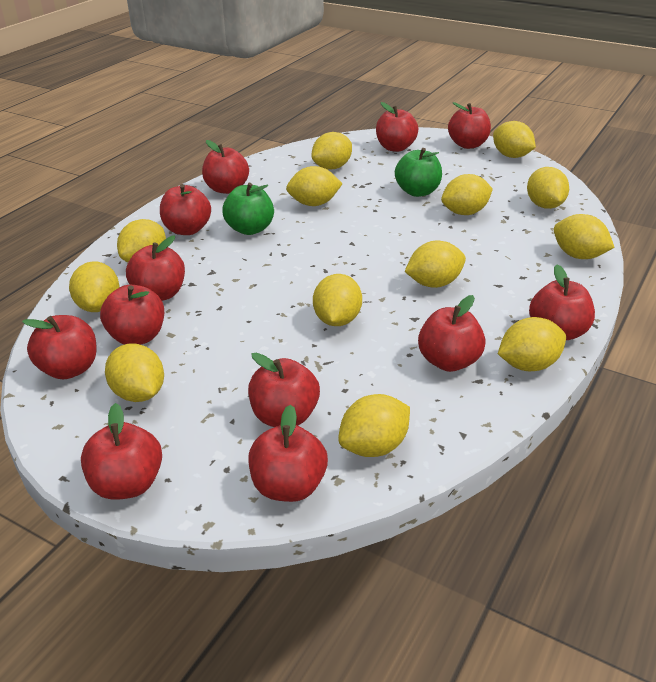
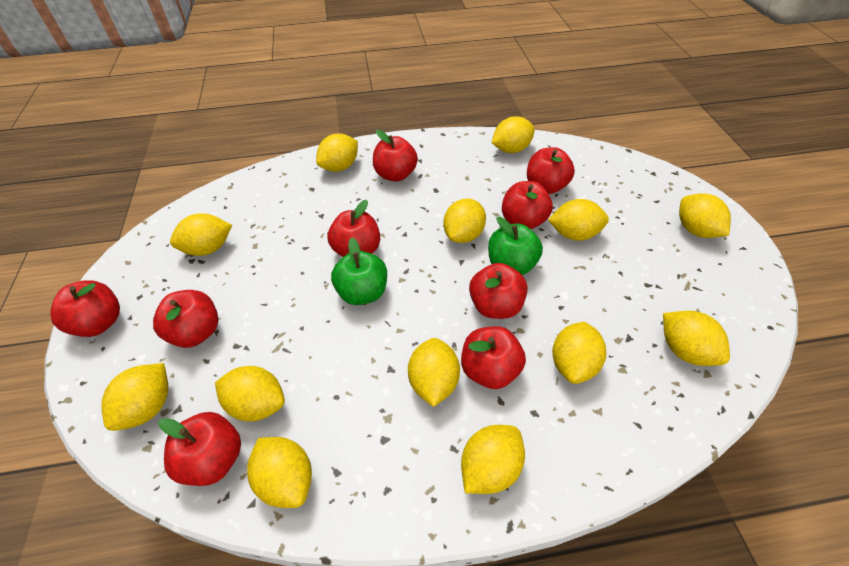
red apple: [22,315,97,379] [81,403,162,500] [100,285,164,345] [126,235,185,301] [160,184,211,235] [202,140,249,194] [248,353,320,427] [248,405,328,502] [376,102,418,152] [418,295,486,372] [448,102,491,149] [529,265,595,340] = 12 -> [50,280,120,337] [153,290,218,348] [159,412,241,486] [328,200,380,257] [373,130,418,182] [461,326,526,389] [469,263,528,319] [502,181,553,229] [527,147,575,194] = 9

